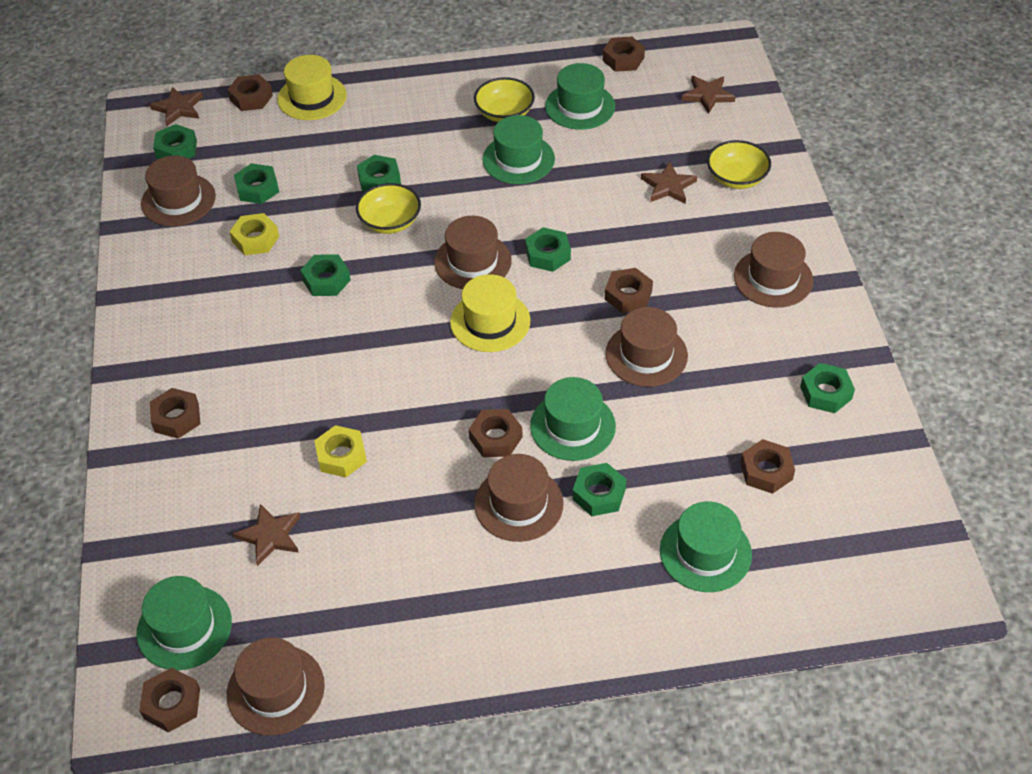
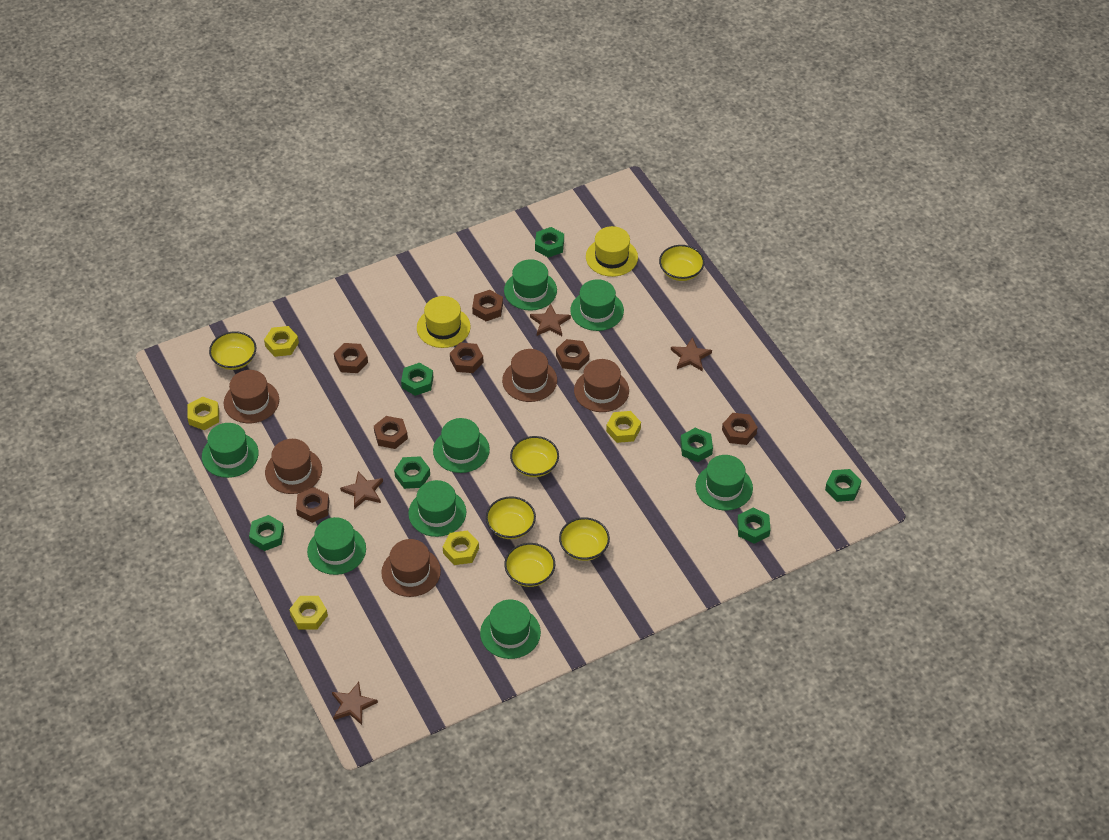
brown hat: [141,155,216,226] [227,637,325,736] [434,216,512,289] [474,454,564,542] [605,307,688,387] [734,232,813,308] = 6 -> [224,370,279,423] [265,439,322,494] [381,539,441,597] [502,349,557,402] [574,359,629,412] = 5
green hat: [136,576,232,670] [482,115,555,184] [530,377,616,461] [545,63,615,130] [660,501,752,592] = 5 -> [202,423,259,478] [307,517,366,575] [408,480,466,537] [433,418,490,473] [480,600,541,659] [504,259,557,311] [570,279,624,331] [696,455,753,510] = 8
yellow bowl: [356,183,421,234] [474,77,535,122] [707,140,771,189] = 3 -> [209,331,256,370] [486,496,536,539] [504,543,555,587] [510,436,559,477] [559,517,610,561] [659,245,704,281] = 6
yellow nut: [230,213,279,255] [314,425,367,477] = 2 -> [187,397,219,430] [264,326,299,357] [289,596,328,630] [443,530,479,565] [606,411,641,443] = 5

